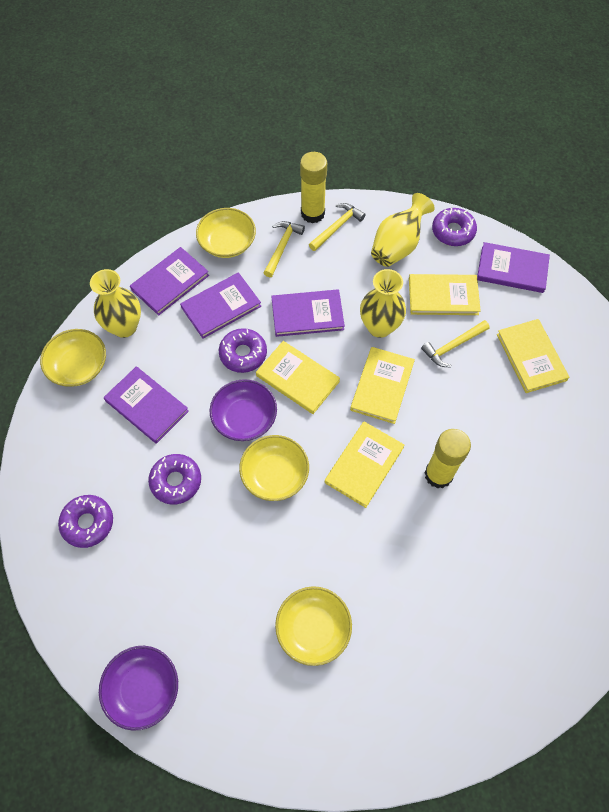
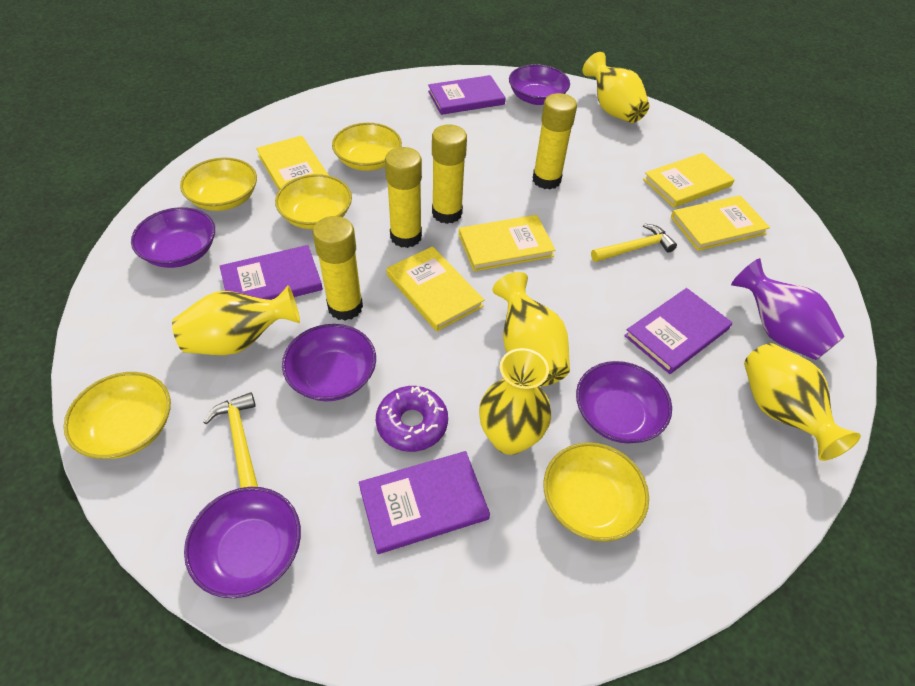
purple book: [104,366,189,444] [130,247,209,316] [180,272,261,339] [271,289,345,337] [477,242,550,293] = 5 -> [220,245,323,300] [359,451,490,554] [428,75,506,115] [624,288,732,374] = 4
purple bowl: [99,646,178,731] [210,379,277,441] = 2 -> [131,207,215,268] [184,487,301,598] [282,324,376,401] [509,64,570,105] [576,361,672,444] = 5
purple donut: [58,495,113,548] [148,454,201,505] [219,328,267,373] [432,208,477,246] = 4 -> [376,386,448,452] = 1
purple vase: none = 0 -> [731,258,845,360] = 1
yellow bowl: [40,329,106,387] [196,208,256,258] [239,435,309,501] [275,586,352,666] = 4 -> [63,372,171,459] [180,157,257,211] [275,174,352,229] [332,123,402,171] [543,442,649,542] = 5
yellow glue stick: [300,152,327,223] [425,429,471,489] = 2 -> [313,216,363,321] [385,147,422,248] [432,124,467,224] [533,93,577,189] = 4
yellow hammer: [264,221,305,277] [309,203,366,251] [421,320,490,367] = 3 -> [203,392,258,488] [591,223,677,262] = 2
yellow vase: [90,269,141,338] [360,269,406,338] [371,193,435,267] = 3 -> [172,285,300,355] [479,348,551,455] [492,272,570,386] [583,52,649,123] [744,343,861,461] = 5

